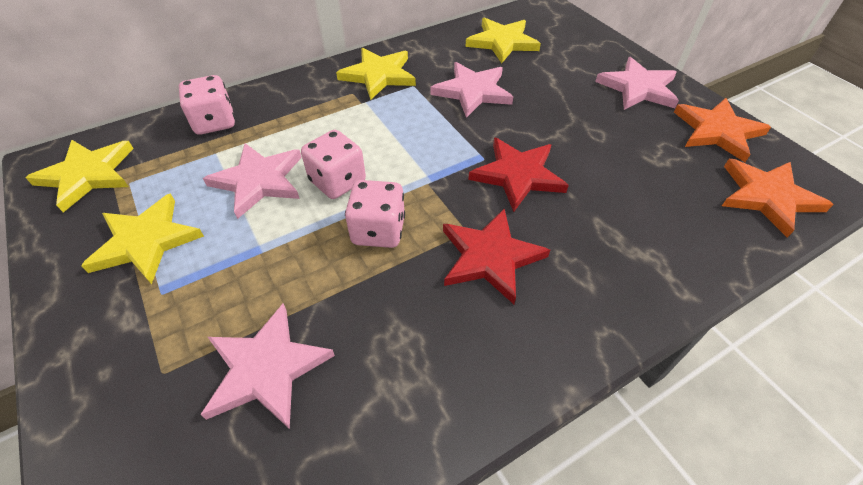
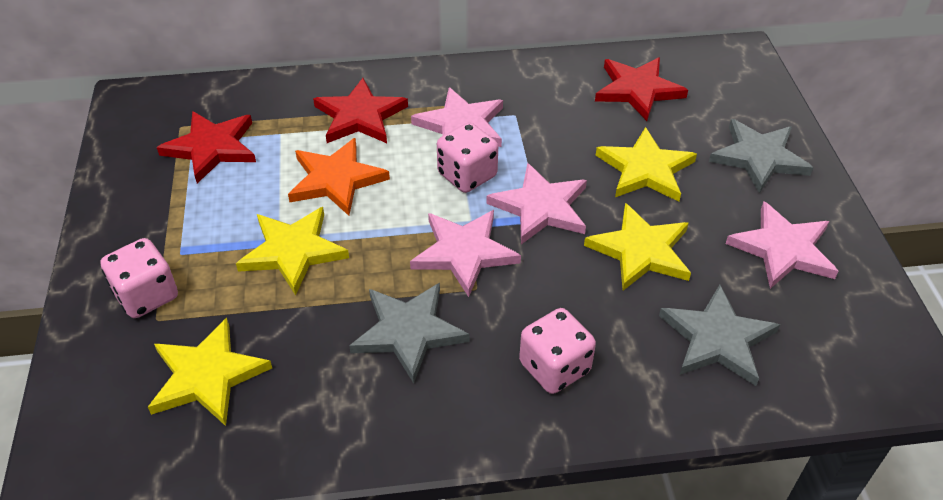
grey star: none = 0 -> [349,283,469,383] [659,285,780,386] [709,119,814,193] = 3
orange star: [674,98,771,162] [722,159,834,238] = 2 -> [288,138,390,216] = 1
red star: [443,209,550,304] [468,137,569,212] = 2 -> [157,111,256,183] [313,78,408,143] [595,57,688,121] = 3

